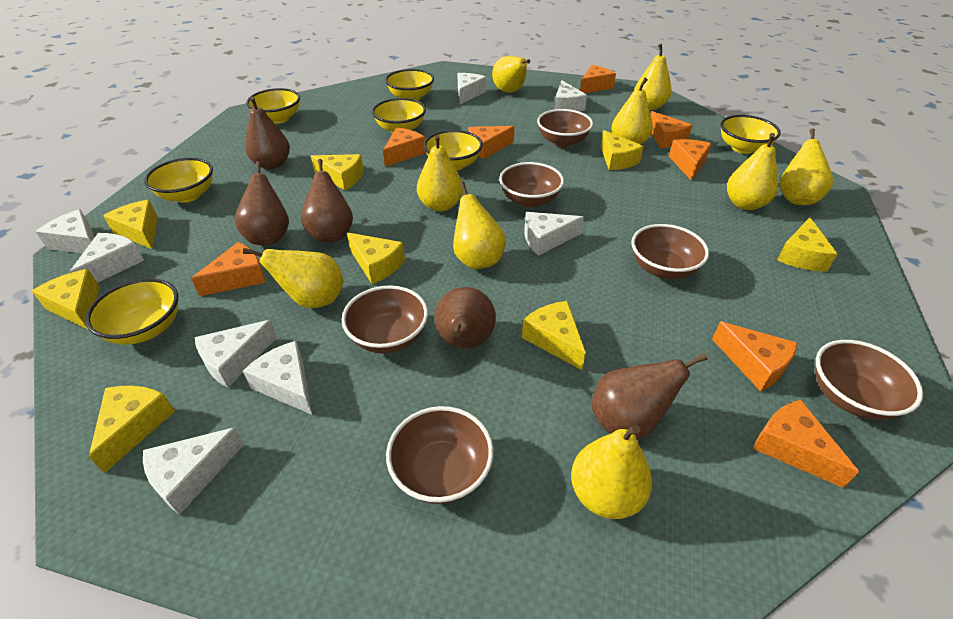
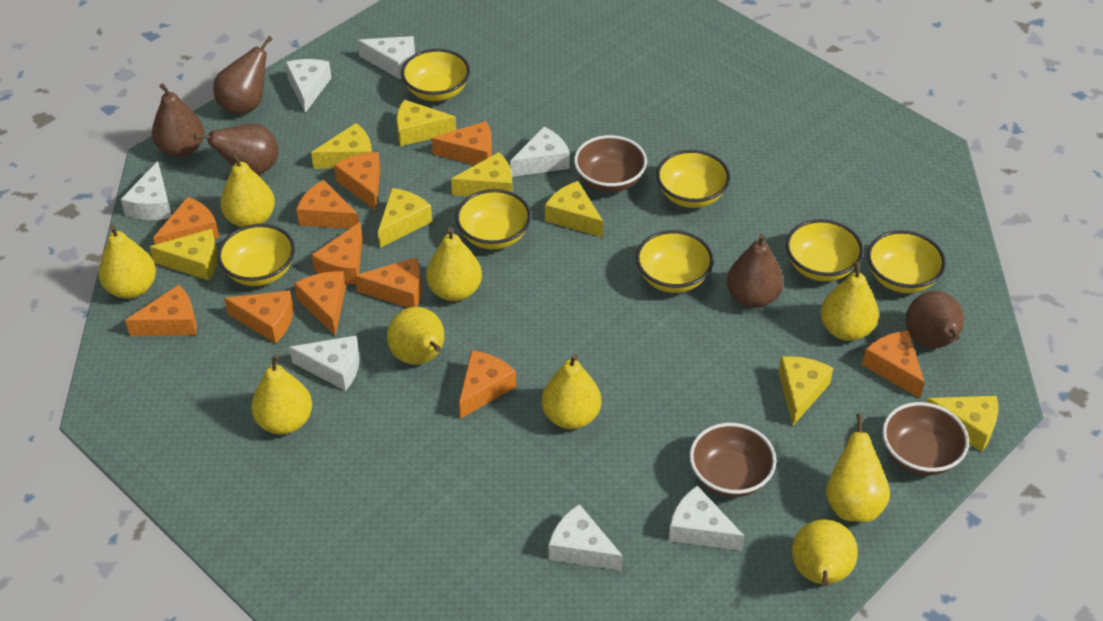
brown bowl: [341,285,428,354] [386,406,494,504] [499,162,564,208] [537,109,593,147] [632,224,709,279] [816,340,923,420] = 6 -> [574,135,647,192] [690,423,777,497] [882,402,969,475] = 3
orange cheese: [191,242,266,296] [383,127,426,167] [468,126,515,159] [580,65,616,93] [651,111,692,148] [669,139,712,181] [712,322,797,391] [753,400,859,488] = 8 -> [125,285,197,336] [153,197,220,245] [224,290,293,344] [294,271,346,336] [296,180,359,229] [312,222,363,284] [334,152,380,210] [355,257,422,308] [432,121,492,165] [459,350,516,419] [862,331,925,398] = 11
white cheese: [35,209,94,254] [69,233,144,283] [143,427,244,515] [195,320,277,388] [243,341,312,415] [457,73,487,104] [524,212,584,256] [554,80,587,112] = 8 -> [121,161,172,220] [285,59,332,113] [289,335,359,391] [357,36,415,79] [510,127,570,177] [548,504,623,571] [669,486,744,551] = 7

